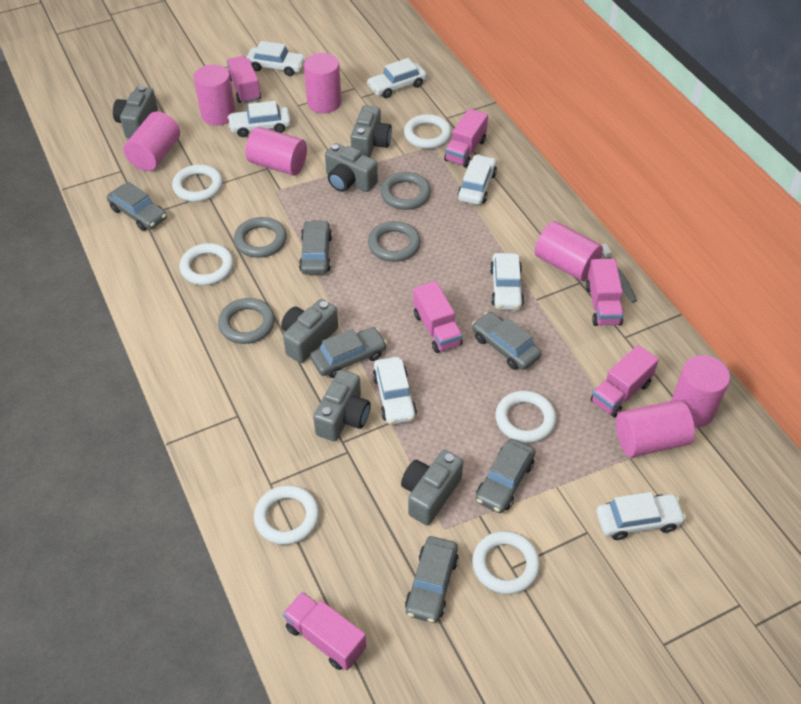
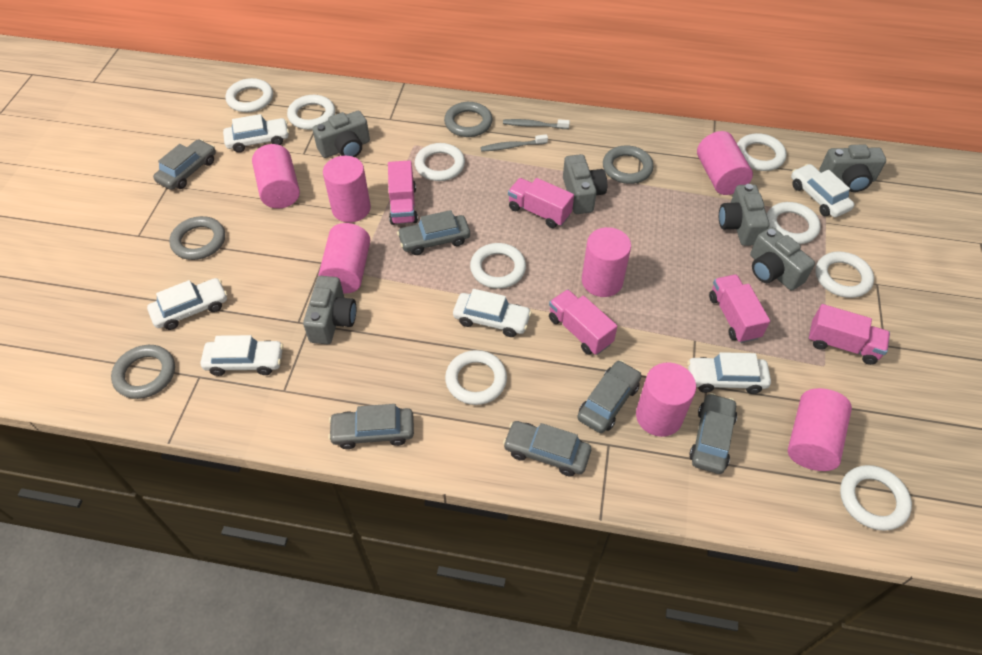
grey toothbrush: [602,244,637,303] = 1 -> [480,134,548,152] [503,119,570,129] = 2
pink truck: [227,56,261,104] [283,592,367,670] [413,281,463,353] [444,109,488,168] [586,259,624,326] [591,345,659,417] = 6 -> [388,160,418,225] [508,178,574,228] [549,289,618,355] [709,274,770,343] [808,304,890,365] = 5
white car: [227,101,291,137] [246,41,306,76] [367,58,427,98] [373,357,417,424] [457,154,497,205] [490,253,524,310] [596,492,686,540] = 7 -> [147,278,227,330] [201,335,283,376] [223,114,289,153] [453,289,532,337] [687,352,771,394] [791,164,854,217] = 6
white ring: [172,164,223,202] [180,243,234,285] [254,485,319,545] [404,114,452,149] [472,531,540,594] [495,391,556,443] = 6 -> [225,78,273,112] [287,95,335,130] [415,143,465,181] [445,350,507,405] [470,243,526,289] [737,133,786,171] [767,202,821,244] [815,251,874,298] [840,465,912,531] = 9

